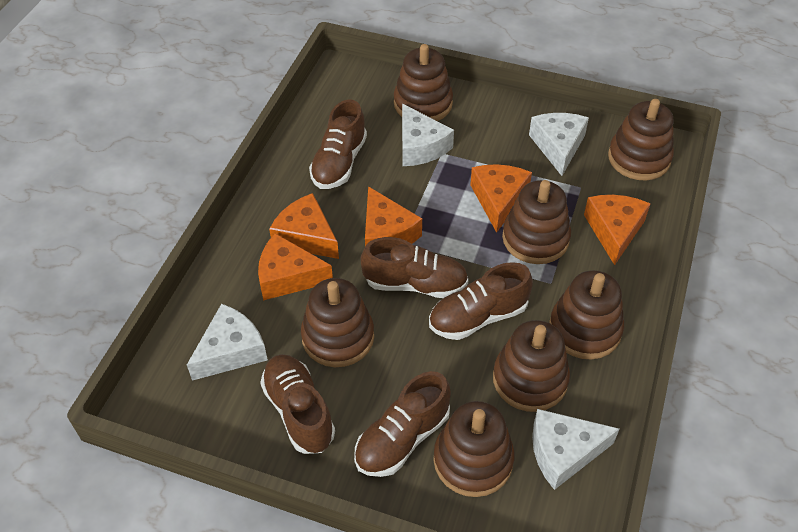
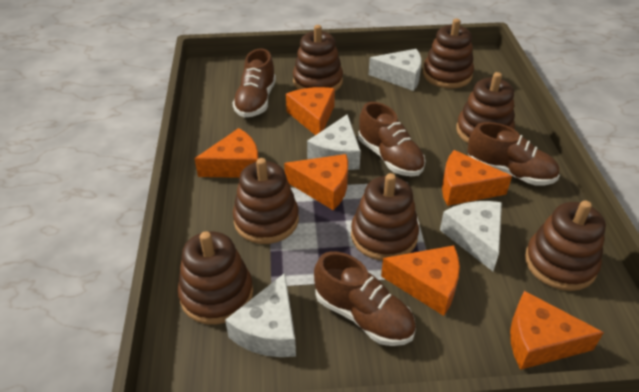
brown shoe: [260,354,335,454] [309,99,367,189] [354,371,451,477] [360,237,468,298] [429,262,533,340] = 5 -> [232,49,276,117] [314,251,416,346] [358,102,425,177] [467,122,560,186] = 4
orange cheese: [258,233,333,301] [269,193,339,259] [365,186,422,246] [470,164,532,233] [584,195,651,265] = 5 -> [194,128,259,178] [284,154,348,210] [286,87,335,135] [381,245,460,316] [442,150,512,206] [510,291,604,370] = 6

